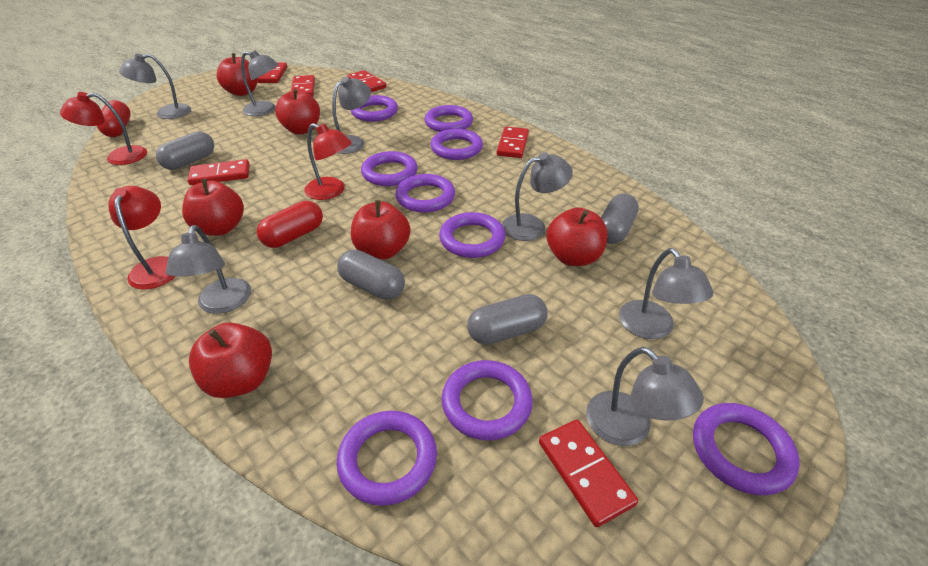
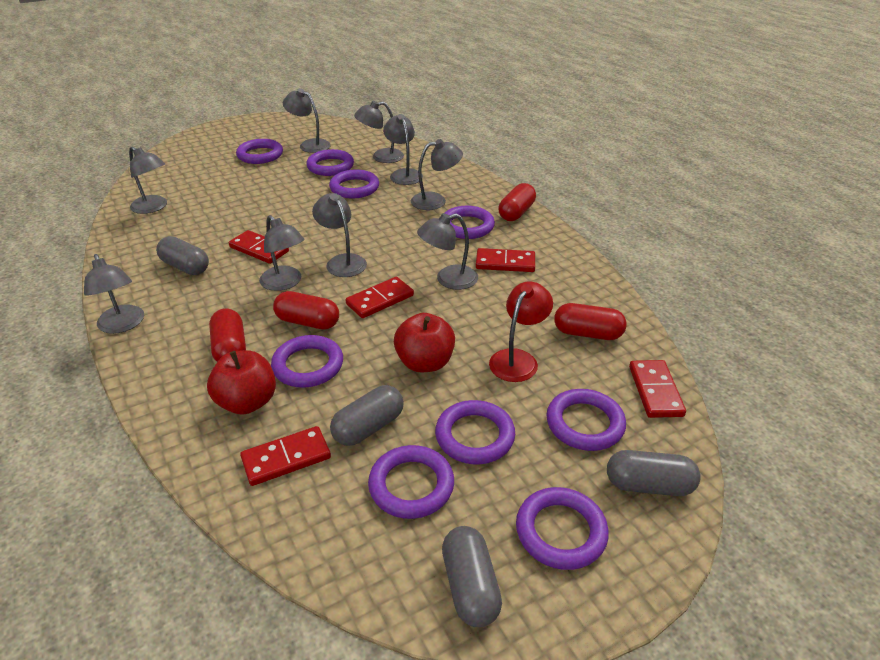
grey lamp: [119,54,191,119] [165,225,251,314] [241,50,279,116] [332,76,371,154] [502,152,573,241] [586,347,704,446] [619,248,714,339] = 7 -> [84,254,144,334] [129,146,167,214] [259,215,304,291] [283,88,331,153] [312,193,367,277] [354,101,404,163] [383,114,423,185] [411,139,463,210] [417,213,478,290] = 9
red apple: [182,179,244,236] [189,322,272,398] [217,53,258,96] [275,89,320,134] [351,200,411,260] [547,208,608,266] = 6 -> [207,350,276,415] [394,313,455,372] = 2
red capsule: [97,100,131,137] [257,201,323,248] = 2 -> [209,308,246,362] [273,291,339,330] [498,183,536,221] [554,303,626,340] = 4
red domino: [187,159,250,185] [258,63,287,83] [290,75,315,97] [347,70,386,92] [497,127,529,158] [539,420,638,527] = 6 -> [229,230,289,264] [240,426,331,486] [346,277,414,318] [476,248,535,272] [629,360,686,418] = 5
red lamp: [60,92,147,165] [108,186,176,290] [304,123,352,200] = 3 -> [489,281,553,382] = 1

